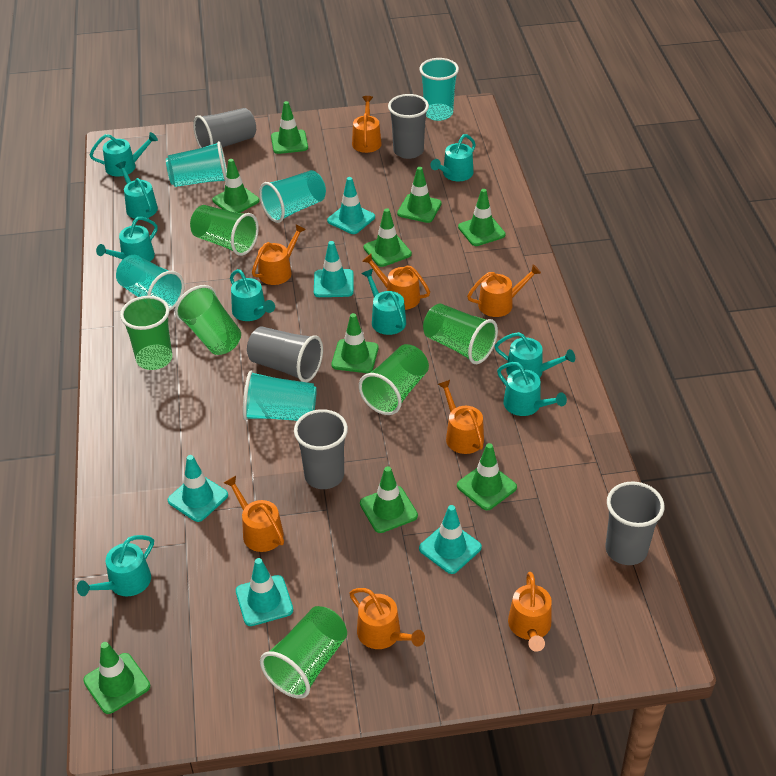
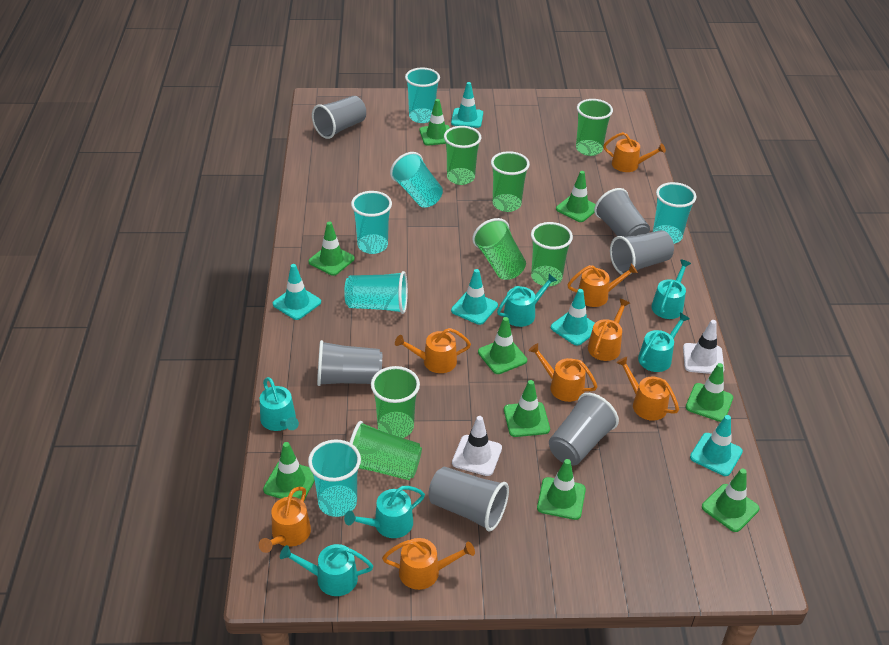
green cup: [120,296,172,370] [175,285,241,355] [190,205,259,256] [260,606,347,698] [359,344,429,415] [423,303,498,364] = 6 -> [349,421,422,480] [371,366,420,438] [444,126,481,185] [472,218,526,280] [491,151,530,212] [531,222,573,287] [576,99,613,156] = 7
grey cup: [193,108,256,148] [247,327,323,382] [294,409,348,489] [388,94,429,159] [605,481,664,565] = 5 -> [312,96,366,139] [317,340,382,386] [428,467,509,532] [549,393,619,465] [594,188,650,237] [610,230,674,275] = 6
turquoise cup: [116,255,184,311] [166,141,227,187] [243,371,317,421] [259,170,326,223] [419,58,459,121] = 5 -> [308,440,361,517] [344,271,408,314] [351,191,392,254] [390,152,443,208] [405,68,440,123] [653,182,696,244] = 6
turquoise watering can: [77,535,154,596] [90,132,158,177] [96,217,158,262] [115,161,158,219] [230,269,275,321] [362,269,406,335] [431,134,476,181] [495,332,575,378] [497,362,567,416] = 9 -> [260,377,299,431] [280,544,373,596] [344,486,425,538] [497,274,558,327] [638,313,690,372] [652,259,691,319] = 6
white traffic cone: none = 0 -> [452,416,502,476] [683,320,724,374] = 2

